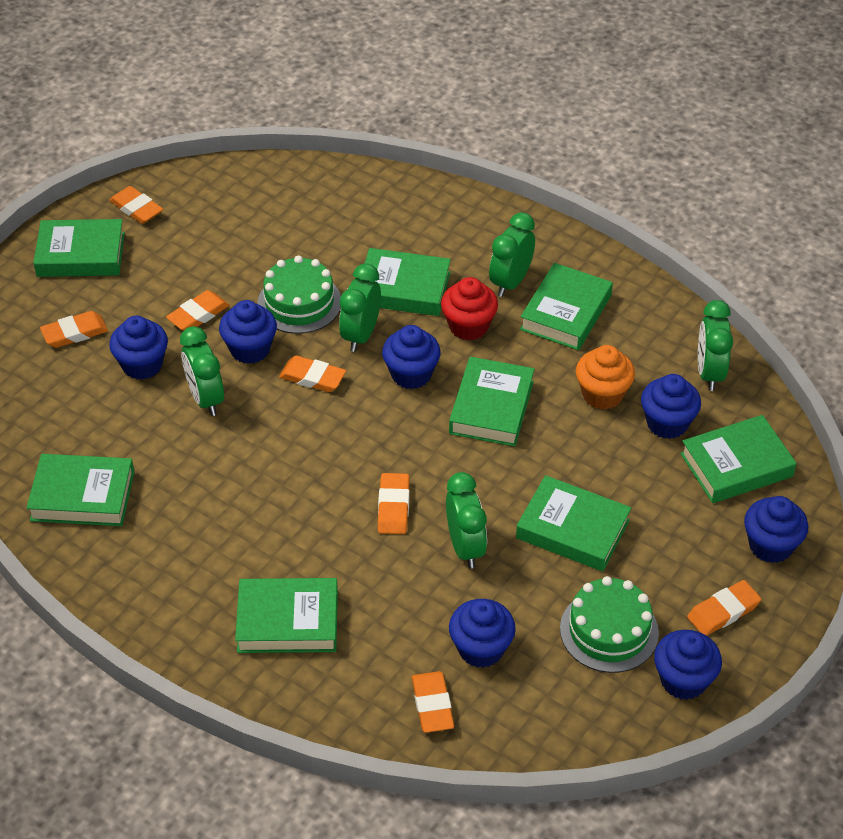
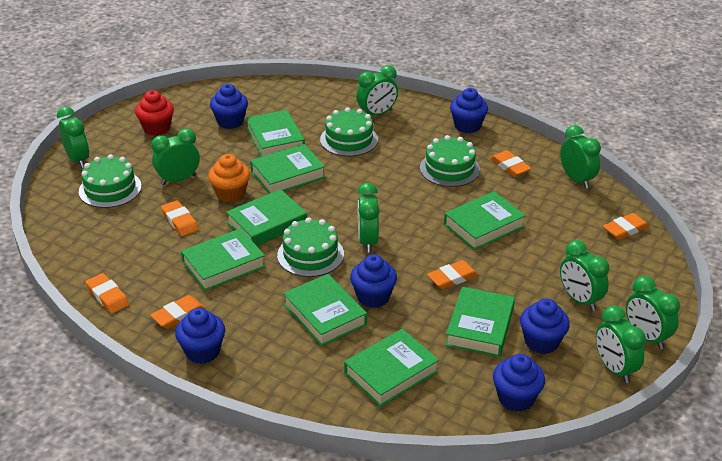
blue cupcake: [109,316,168,380] [219,300,277,364] [382,325,441,389] [449,599,516,668] [641,374,701,439] [654,630,722,700] [744,496,808,563] = 7 -> [175,308,225,364] [210,84,248,129] [350,255,397,308] [450,88,488,133] [493,354,545,412] [520,298,570,354] = 6
green cake: [257,255,341,334] [560,576,659,673] = 2 -> [79,154,142,208] [277,217,344,277] [320,107,378,156] [420,135,480,187] = 4
green clock: [180,326,224,416] [339,263,381,352] [446,472,487,568] [489,212,535,297] [698,300,733,391] = 5 -> [57,106,89,168] [151,128,200,185] [356,65,398,116] [357,183,380,252] [560,125,601,189] [560,240,609,311] [596,305,646,383] [626,276,680,349] = 8
orange eraser: [40,311,108,348] [109,186,163,224] [166,290,229,331] [279,356,346,392] [378,473,410,534] [412,671,454,733] [687,580,761,636] = 7 -> [85,273,130,314] [150,295,206,329] [161,200,199,236] [427,260,478,289] [490,150,531,177] [603,213,649,240] = 6

